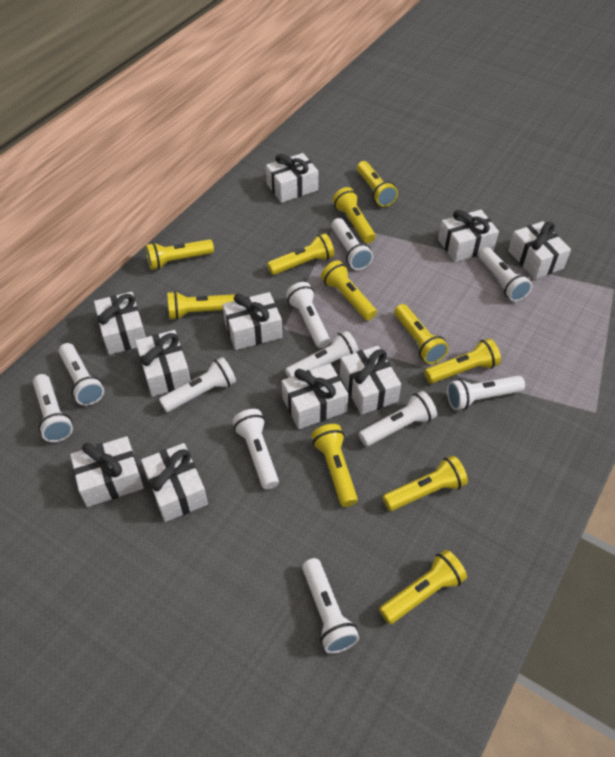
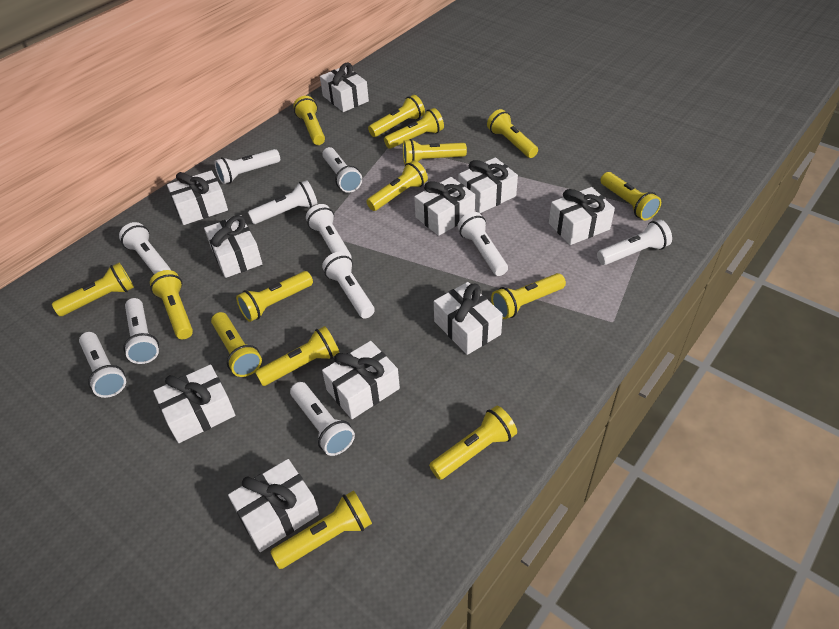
yellow flashlight: [146,239,214,270] [167,291,236,320] [267,233,335,275] [311,424,358,507] [321,260,377,321] [332,187,375,243] [357,161,398,207] [379,550,467,624] [383,455,468,511] [394,304,449,364] [424,338,501,384] = 11 -> [52,263,134,316] [150,270,193,339] [211,312,262,377] [236,271,313,322] [255,326,339,386] [270,490,372,569] [293,96,325,145] [366,160,428,211] [368,95,425,137] [384,108,444,149] [403,139,467,165] [429,406,517,480] [487,109,538,158] [491,273,566,319] [600,172,661,220] = 15

